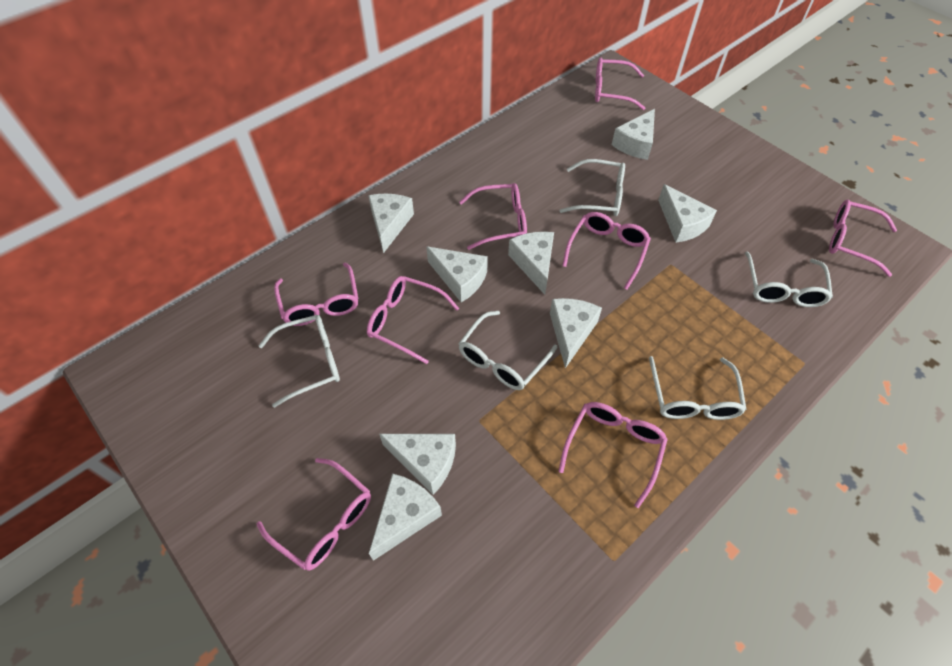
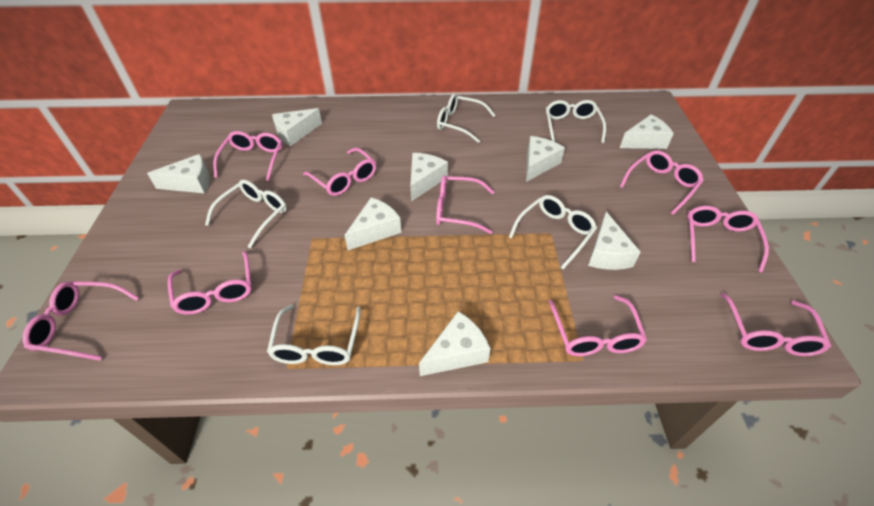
pink glasses: [257,458,371,571] [274,263,358,326] [367,276,459,364] [459,183,527,250] [558,402,668,508] [562,212,651,290] [595,57,645,110] [829,200,897,277] = 8 -> [22,281,139,361] [168,251,252,315] [213,131,282,181] [303,148,376,196] [436,175,494,234] [548,295,647,356] [620,150,704,215] [687,206,769,273] [721,293,831,356] = 9

